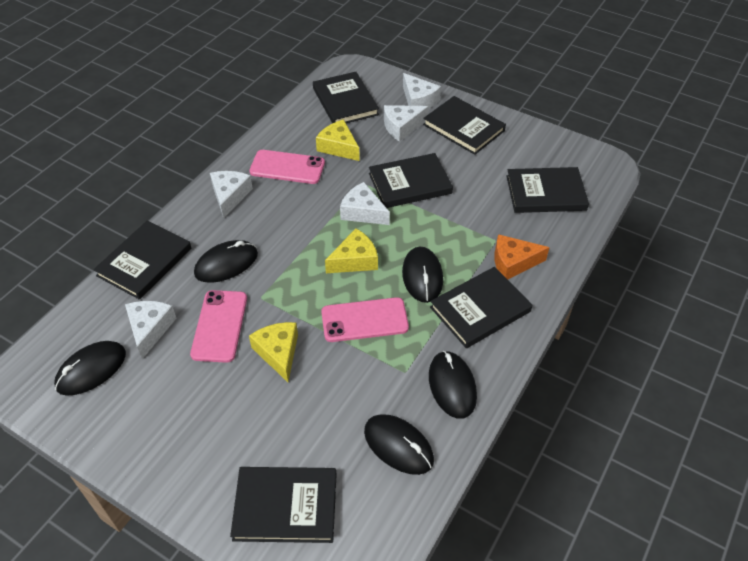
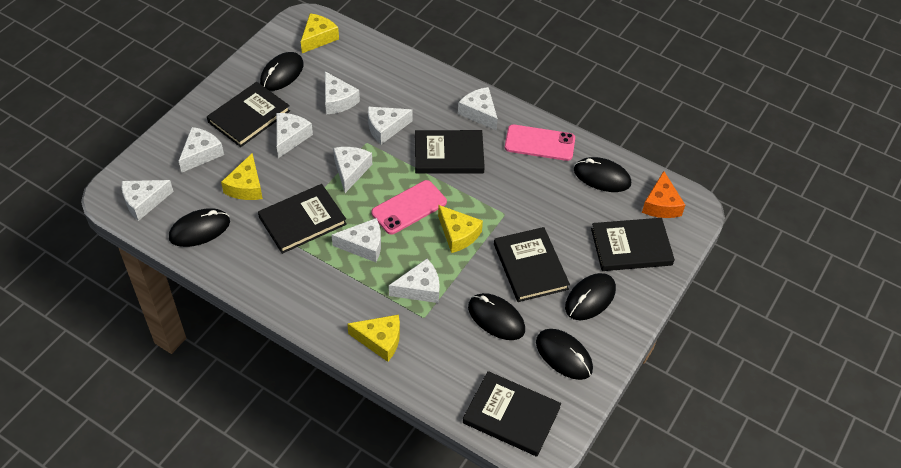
black book: [93,220,191,300] [230,467,337,543] [313,72,379,124] [369,153,453,208] [423,96,506,155] [430,267,532,348] [507,167,589,213] = 7 -> [207,82,290,147] [258,184,347,254] [415,130,485,174] [463,371,561,457] [494,227,570,302] [591,218,675,271] = 6
black mouse: [54,341,126,396] [194,240,258,283] [364,414,434,475] [402,246,443,303] [429,351,477,419] = 5 -> [169,208,230,247] [260,52,304,91] [468,293,525,340] [536,329,593,380] [565,273,616,320] [574,157,631,192] = 6
pink phone: [190,290,247,363] [249,150,325,184] [321,297,409,342] = 3 -> [371,180,447,234] [505,124,575,161] = 2
white cheese: [125,301,176,359] [210,171,253,218] [340,182,390,225] [384,105,428,142] [403,73,441,108] = 5 -> [121,180,174,221] [179,127,224,172] [276,113,313,158] [325,72,360,114] [332,218,381,262] [333,147,372,193] [368,107,413,144] [389,259,440,303] [458,87,498,131] = 9
yellow cheese: [249,322,298,382] [316,120,360,161] [325,228,378,273] = 3 -> [221,153,263,200] [301,13,339,53] [347,314,400,362] [438,205,483,253] = 4

